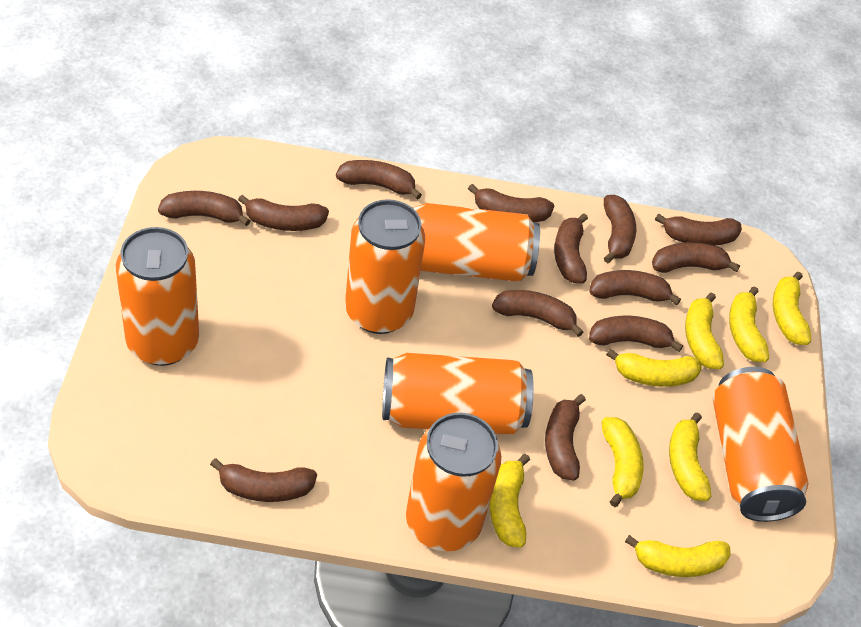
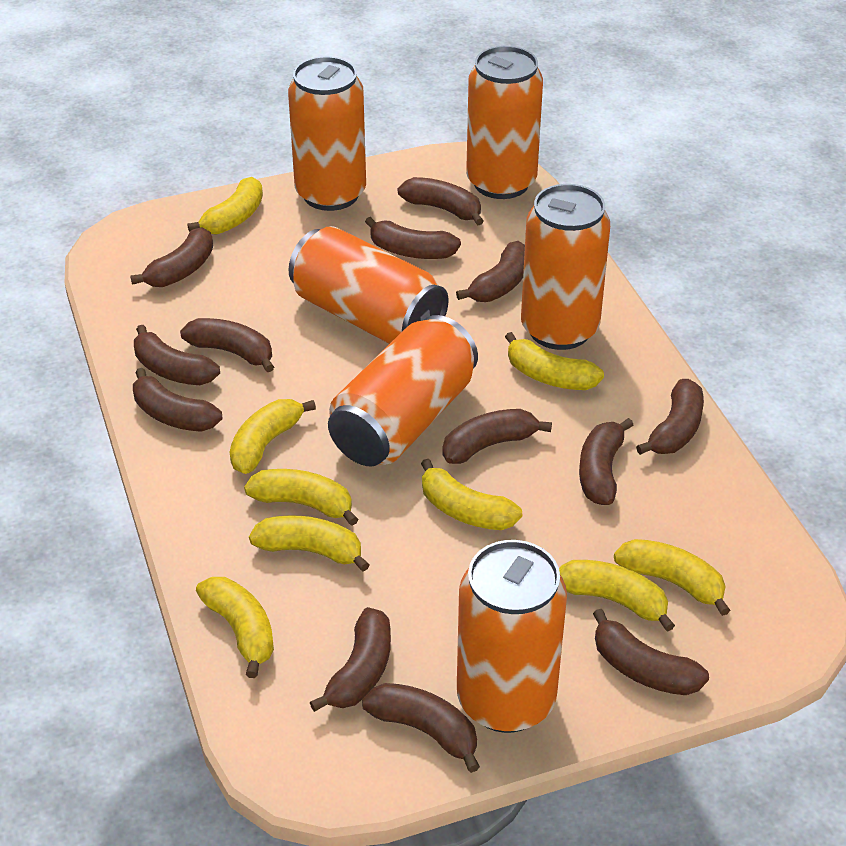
yellow banana: [489,454,530,548] [601,417,643,507] [606,349,701,387] [625,535,731,577] [669,412,712,501] [685,292,724,369] [729,286,769,362] [773,272,811,345] = 8 -> [187,177,263,235] [196,577,274,678] [230,399,316,474] [244,469,358,526] [249,515,370,572] [421,459,522,530] [505,332,604,390] [559,560,675,631] [614,539,730,616] = 9

